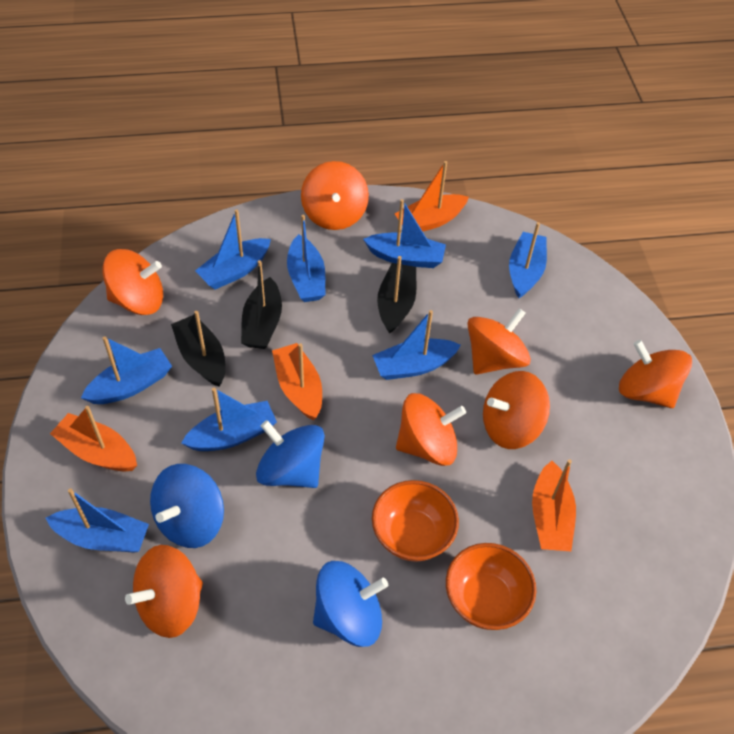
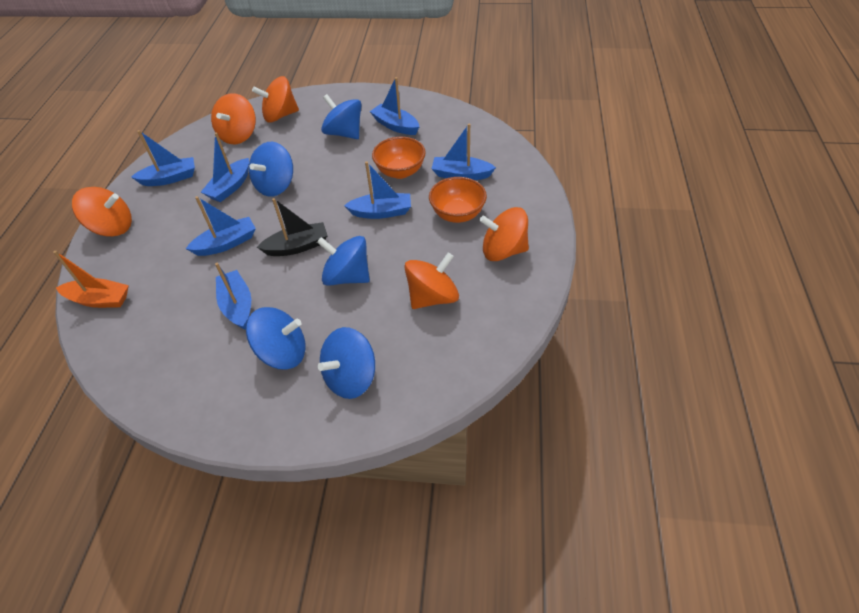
black boat: [171,311,226,387] [241,260,282,349] [377,256,416,334] = 3 -> [257,198,328,256] = 1
blue boat: [46,488,149,553] [81,336,172,404] [181,388,277,451] [195,209,271,290] [287,215,325,302] [363,199,446,268] [372,310,461,380] [509,222,547,298] = 8 -> [131,130,195,186] [186,196,256,256] [201,133,249,202] [215,263,251,330] [344,162,411,219] [370,77,419,135] [432,124,496,180] = 7
blue spinning top: [150,464,224,548] [256,420,325,488] [313,561,388,647] = 3 -> [246,307,306,370] [249,142,293,197] [317,236,370,286] [318,327,375,399] [321,94,362,139] = 5
orange boat: [50,406,137,471] [272,343,322,420] [395,161,469,232] [532,460,576,552] = 4 -> [53,251,129,308] = 1
orange spinning top: [103,249,163,315] [125,545,203,638] [301,161,369,230] [396,393,466,466] [467,308,531,374] [483,371,550,449] [619,340,692,408] = 7 -> [72,187,132,237] [211,93,256,144] [252,76,299,123] [404,252,459,309] [480,207,529,261] = 5

